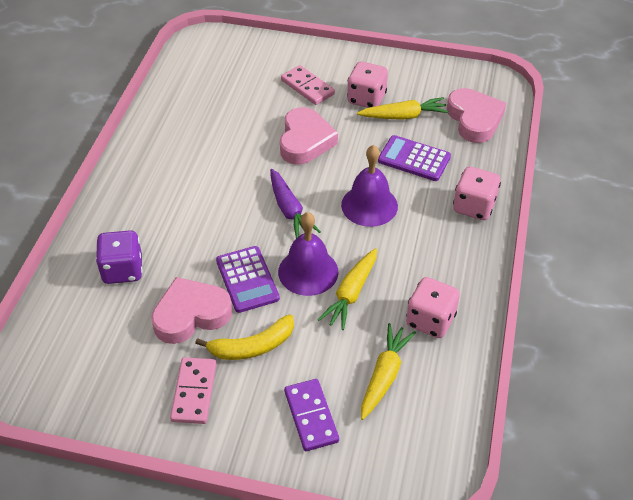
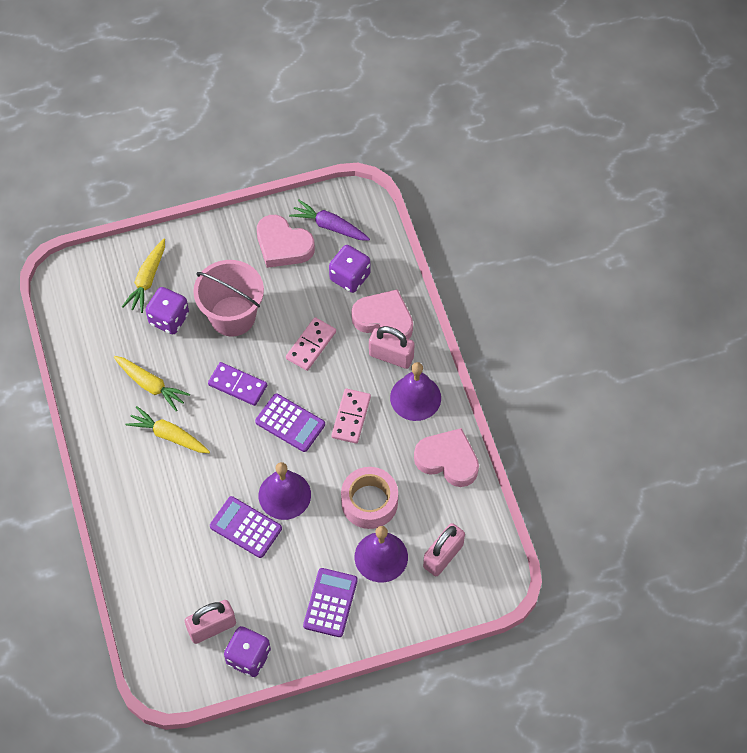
pink bucket: none = 0 -> [193,260,264,336] = 1
pink dice: [347,62,388,108] [406,277,460,338] [453,167,501,220] = 3 -> none = 0
pink padlock: none = 0 -> [185,600,236,644] [369,326,415,369] [423,523,465,576] = 3
pink tape: none = 0 -> [341,467,398,529] = 1
purple bell: [278,212,338,296] [341,145,398,227] = 2 -> [259,462,311,520] [355,526,408,582] [390,362,441,421] = 3
purple calculator: [216,246,280,313] [378,135,451,181] = 2 -> [210,496,282,558] [255,393,325,452] [303,568,358,637] = 3
purple dice: [96,230,143,284] = 1 -> [145,287,189,334] [224,626,271,677] [329,245,370,293] = 3
yellow banana: [195,314,294,360] = 1 -> none = 0

